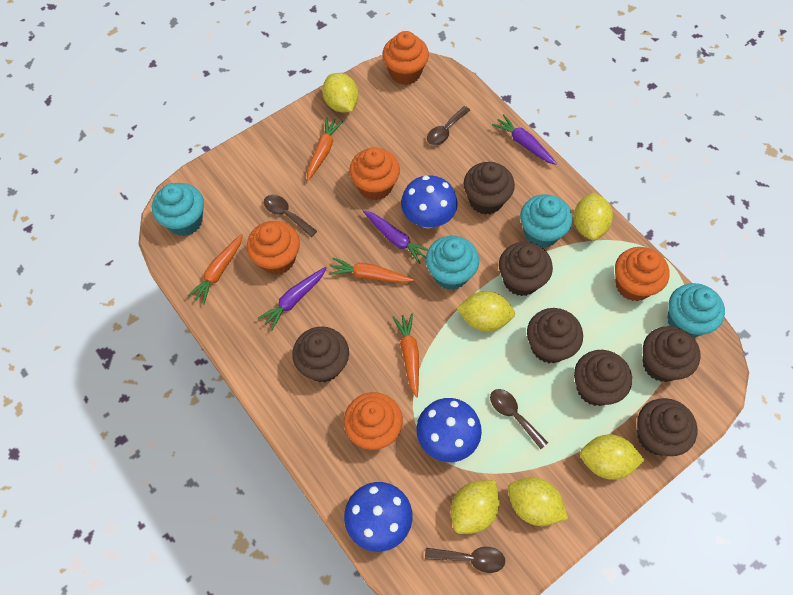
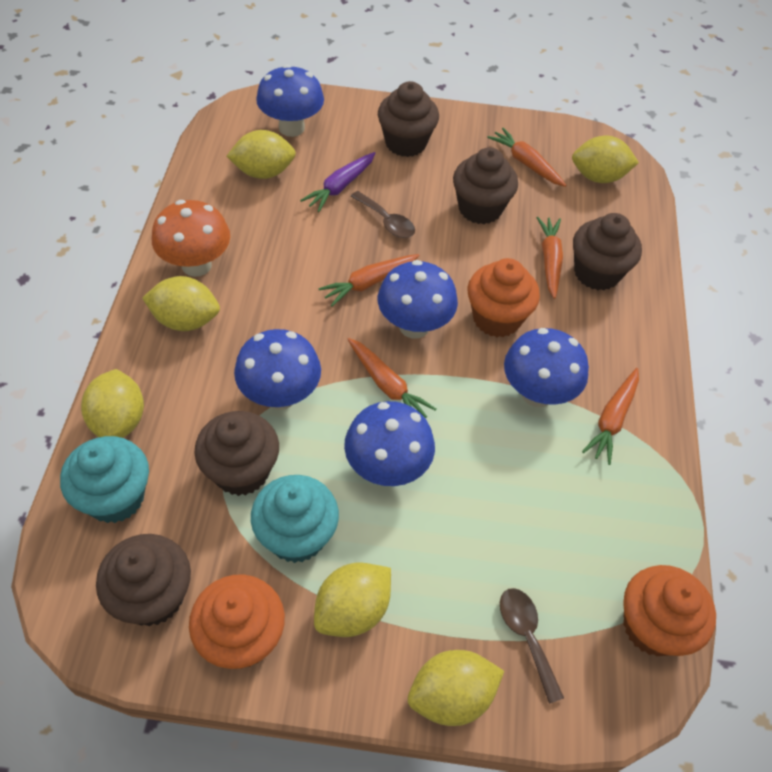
blue mushroom: [344,482,412,552] [401,175,458,228] [416,398,482,462] = 3 -> [234,329,321,410] [256,64,324,137] [344,401,435,486] [378,260,458,339] [504,328,589,407] = 5
brown cupcake: [292,327,349,382] [463,162,515,215] [499,242,553,296] [527,308,583,363] [574,350,632,406] [637,398,698,456] [642,326,701,382] = 7 -> [96,534,191,626] [194,411,279,496] [378,81,439,157] [453,147,518,224] [573,213,642,290] = 5
brown spoon: [264,195,317,237] [425,547,505,573] [427,106,470,145] [490,389,548,449] = 4 -> [350,191,415,238] [500,588,564,704] = 2
orange carrot: [187,234,243,305] [307,117,343,181] [329,258,414,283] [393,314,419,398] = 4 -> [318,254,420,307] [347,338,437,418] [487,128,566,187] [536,217,563,299] [582,368,639,465] = 5
orange cupcake: [247,221,300,275] [344,392,403,450] [349,147,400,201] [382,31,429,85] [615,247,670,301] = 5 -> [189,574,285,669] [468,258,540,337] [623,565,716,656] = 3
orange mushroom: none = 0 -> [152,200,230,277] = 1
purple carrot: [258,267,327,330] [363,211,428,264] [492,114,557,165] = 3 -> [300,152,375,212] = 1
turquoise cupcake: [152,183,204,236] [426,236,479,290] [520,194,573,248] [667,283,725,338] = 4 -> [60,436,149,523] [251,475,339,563] = 2

